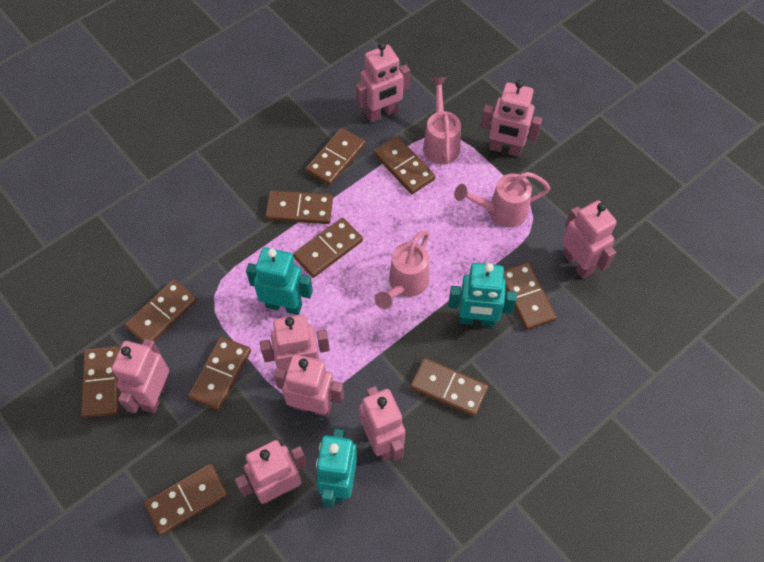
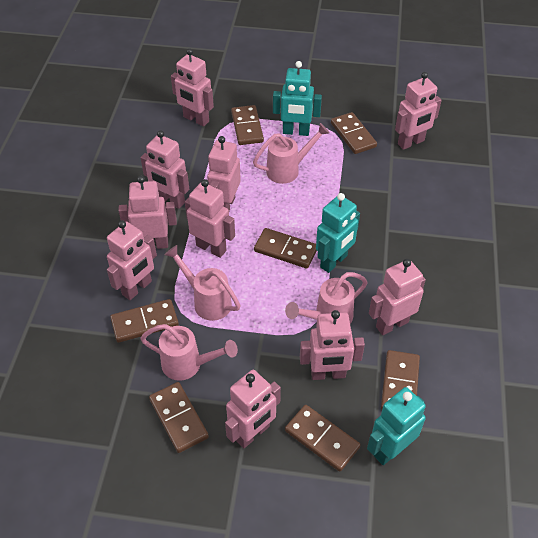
brown domino: [81,346,120,418] [125,279,197,343] [144,464,228,535] [188,337,251,411] [266,190,333,224] [293,218,363,278] [306,128,366,186] [374,136,435,194] [410,358,488,417] [504,262,557,330] = 10 -> [110,299,179,343] [149,382,209,453] [231,105,264,145] [254,228,317,268] [285,405,360,472] [331,112,377,154] [381,350,420,410] = 7
pink robot: [112,339,169,414] [235,440,307,504] [260,314,330,370] [274,354,344,417] [356,42,410,122] [359,386,405,461] [481,80,542,157] [562,200,617,279] = 8 -> [107,220,157,300] [118,176,177,249] [140,130,189,209] [171,49,214,127] [185,179,235,258] [207,136,241,211] [225,370,281,448] [300,310,365,380] [369,259,426,335] [395,72,442,150] = 10
pink watering can: [375,230,429,309] [423,77,461,164] [454,172,550,227] = 3 -> [140,324,238,381] [164,245,240,321] [253,123,330,184] [285,272,368,324] = 4

